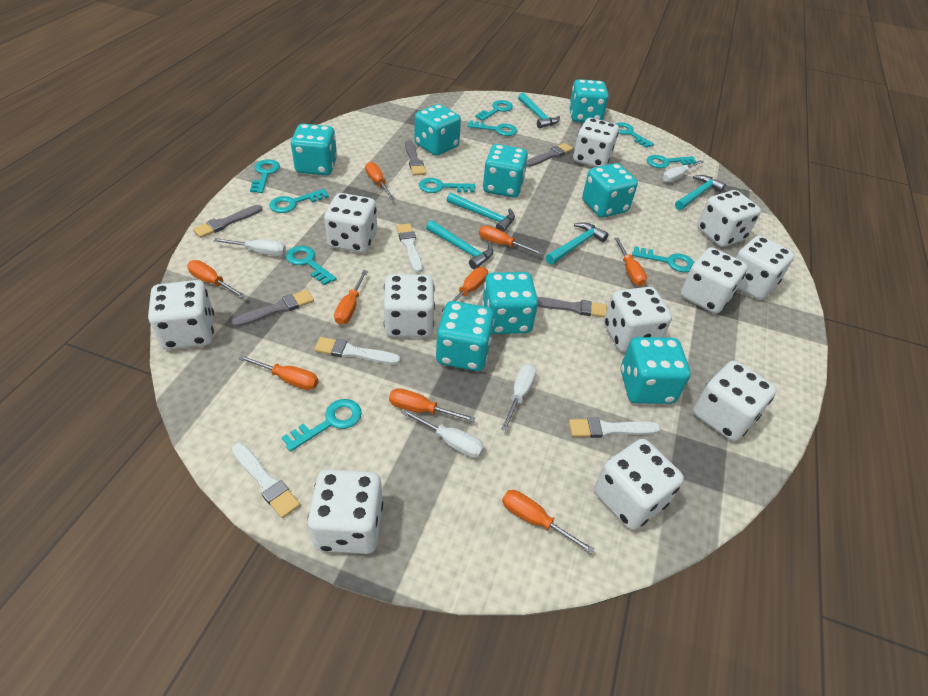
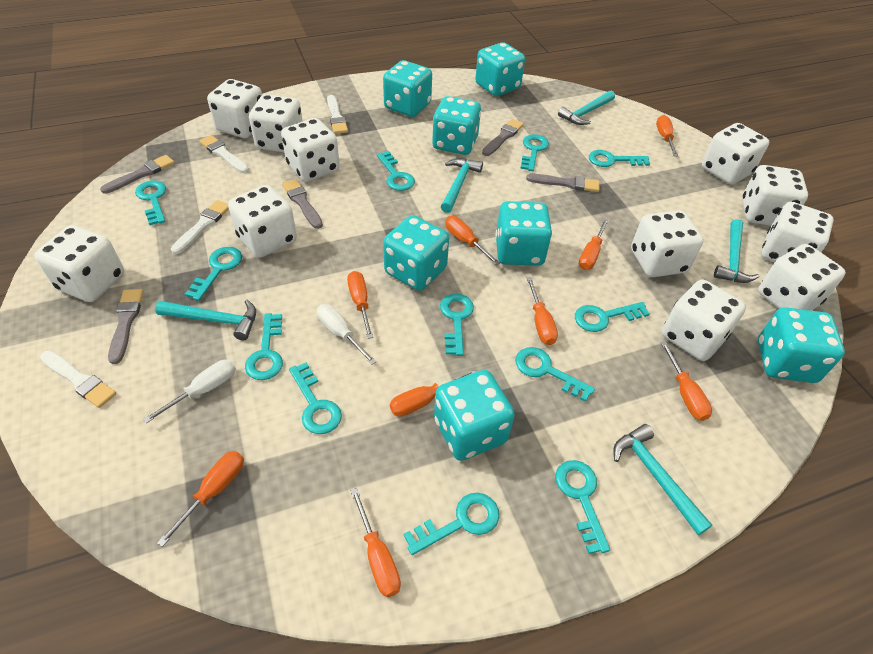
turquoise dice: [291,124,337,175] [415,104,461,156] [436,301,495,371] [482,272,538,334] [483,144,528,198] [569,79,609,123] [582,163,638,218] [621,337,691,404] = 8 -> [383,60,432,117] [383,215,449,291] [432,96,481,155] [434,370,515,461] [475,42,525,96] [496,201,552,266] [758,307,845,383] = 7
turquoise key: [250,159,280,193] [269,189,329,213] [282,399,362,452] [286,246,337,286] [419,178,475,193] [467,120,517,136] [475,100,513,121] [615,122,654,148] [632,246,694,272] [647,155,697,168] = 10 -> [135,180,166,225] [185,247,242,301] [245,313,283,380] [289,362,342,434] [377,151,415,191] [404,493,499,555] [440,293,474,356] [515,347,595,402] [520,134,549,171] [555,460,610,554] [575,302,650,332] [589,150,650,167] = 12
white screwdriver: [214,238,286,256] [402,409,484,458] [501,363,537,431] [663,160,703,183] = 4 -> [143,360,236,423] [317,304,376,365] = 2

